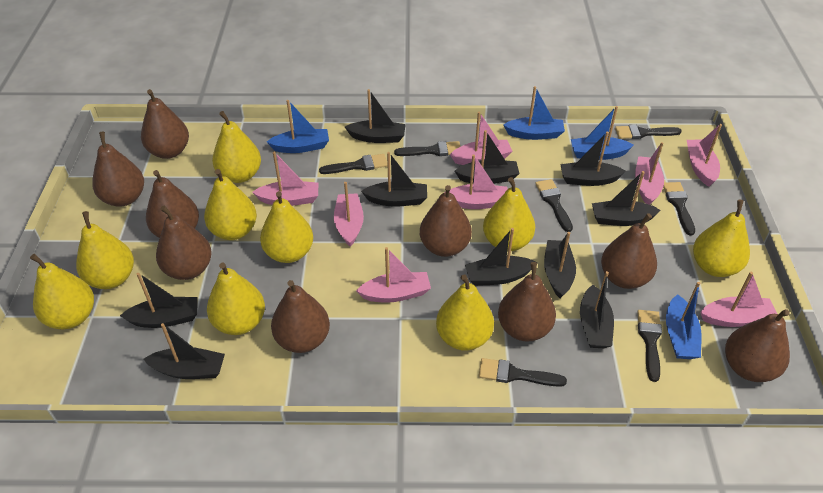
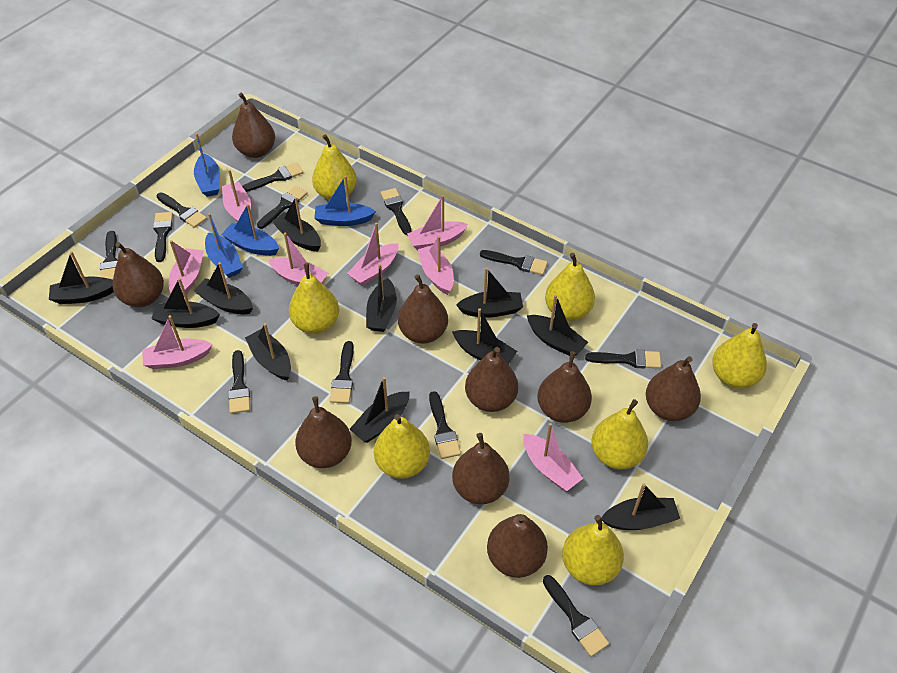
black boat: [120,273,198,328] [144,323,225,379] [345,89,406,143] [361,152,427,207] [455,130,520,184] [465,228,537,286] [544,232,576,298] [561,132,626,186] [580,271,614,348] [592,171,661,226] = 10 -> [49,251,114,304] [151,278,220,328] [194,262,253,314] [245,323,291,381] [272,197,321,252] [350,377,409,443] [366,264,397,332] [452,308,517,365] [456,268,523,318] [527,295,589,356] [601,483,680,530] = 11
black brush: [319,154,388,174] [394,141,460,156] [479,358,567,387] [535,179,573,232] [615,125,682,139] [637,310,662,382] [663,182,695,236] = 7 -> [100,231,118,280] [153,212,173,262] [157,193,207,228] [228,350,250,414] [242,162,303,192] [257,186,307,229] [329,341,354,403] [381,188,411,235] [429,391,461,459] [480,250,548,275] [543,575,609,657] [585,350,661,369] = 12
yellow pear: [30,254,94,329] [76,211,134,289] [204,169,257,240] [207,262,265,335] [212,111,261,183] [260,191,313,263] [436,275,494,351] [483,177,535,251] [693,200,750,277] = 9 -> [289,263,339,334] [312,134,357,200] [374,414,430,479] [545,253,595,321] [562,515,624,586] [591,399,648,470] [712,323,767,389] = 7

